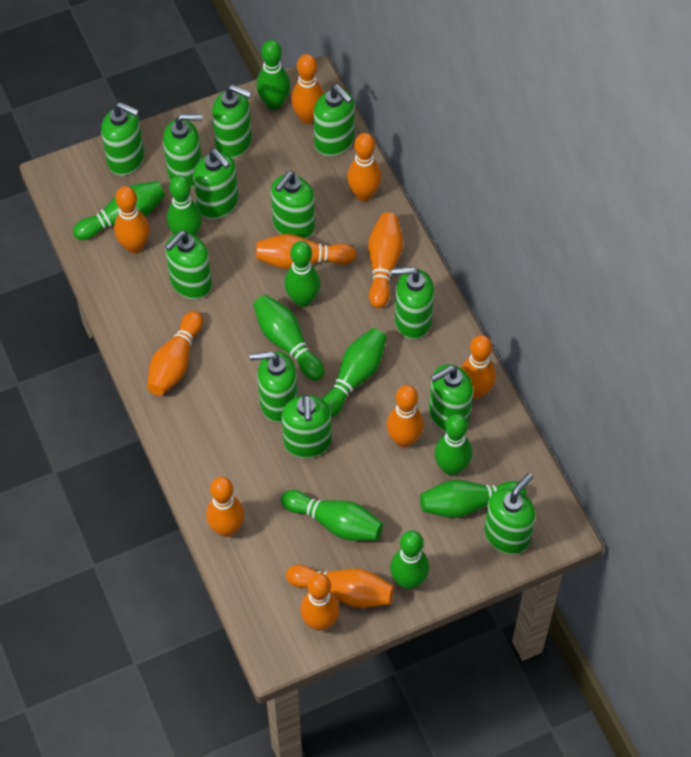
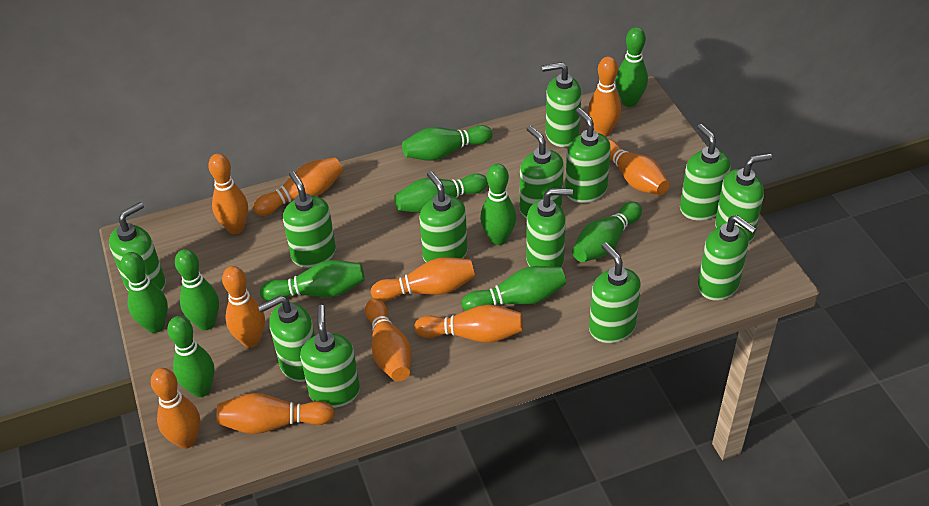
green soap dispenser: [101,102,144,176] [163,114,202,188] [165,231,212,300] [193,149,238,219] [212,85,252,159] [250,351,298,423] [271,171,315,239] [282,394,331,458] [314,85,355,156] [391,267,434,340] [429,364,473,432] [484,473,535,554] = 12 -> [109,202,166,291] [258,296,315,382] [283,171,336,268] [300,305,360,408] [419,171,467,263] [520,125,564,219] [526,188,573,267] [542,62,581,147] [565,108,611,203] [589,242,641,343] [680,124,731,221] [698,215,757,301] [715,153,772,242] = 13
orange bowling pin: [114,186,150,253] [147,311,203,396] [206,477,245,537] [256,234,356,269] [286,565,394,608] [291,54,324,124] [300,573,340,631] [347,133,382,201] [368,212,403,308] [386,385,424,448] [461,335,496,399] = 11 -> [151,368,200,449] [208,154,248,234] [217,393,335,434] [222,266,265,348] [253,157,343,216] [365,298,412,381] [371,257,475,301] [414,305,523,343] [588,56,621,137] [608,139,670,195] = 10

